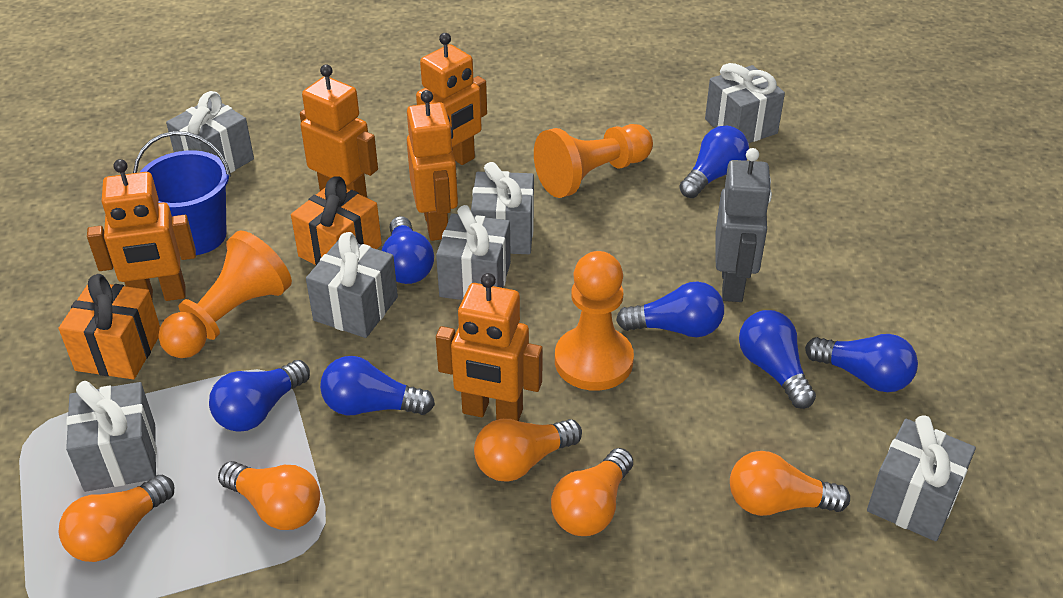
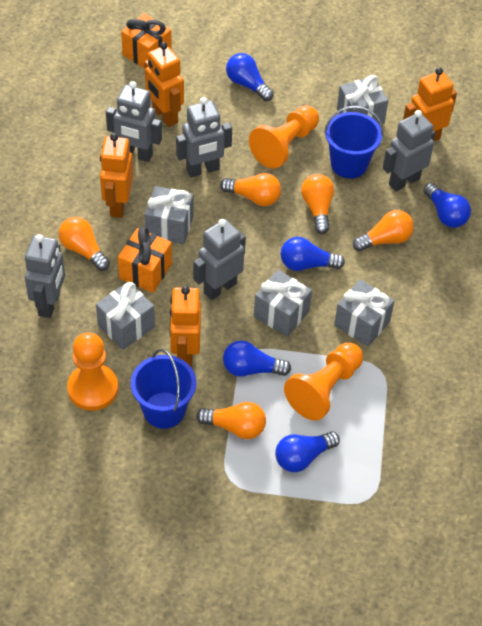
blue bucket: [133,131,231,255] = 1 -> [131,349,196,429] [324,106,383,178] = 2
blue light bulb: [209,360,310,432] [320,356,435,415] [382,216,434,284] [616,281,724,337] [679,126,749,198] [739,310,816,409] [805,334,918,392] = 7 -> [223,340,291,377] [226,53,274,101] [275,431,340,472] [280,237,345,271] [424,183,471,228] = 5
grey gift: [66,381,157,492] [166,91,254,173] [306,232,398,338] [436,205,511,300] [471,162,534,254] [705,63,785,143] [867,415,976,541] = 7 -> [96,282,155,350] [145,186,193,244] [254,270,312,337] [334,279,395,347] [337,75,388,125] = 5
grey robot: [715,148,772,302] = 1 -> [25,234,65,318] [106,81,162,162] [176,97,232,177] [193,219,246,300] [383,110,435,192] = 5
orange robot: [87,159,196,301] [300,64,378,198] [407,90,458,241] [416,33,487,165] [436,273,543,421] = 5 -> [100,133,133,218] [144,42,184,127] [170,286,201,368] [403,67,457,141] = 4

